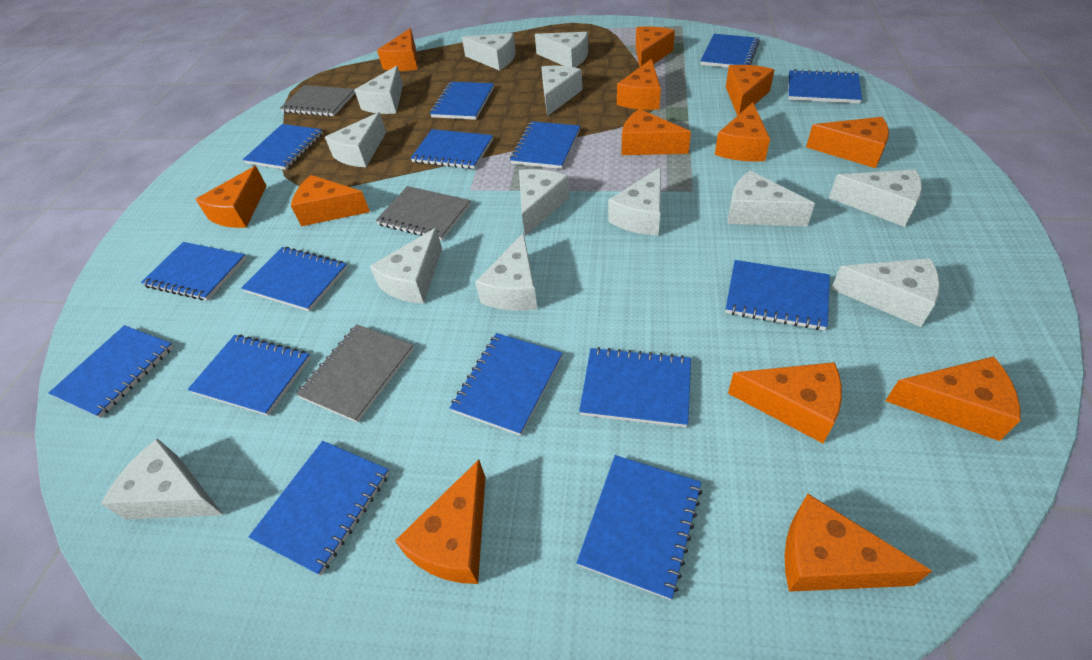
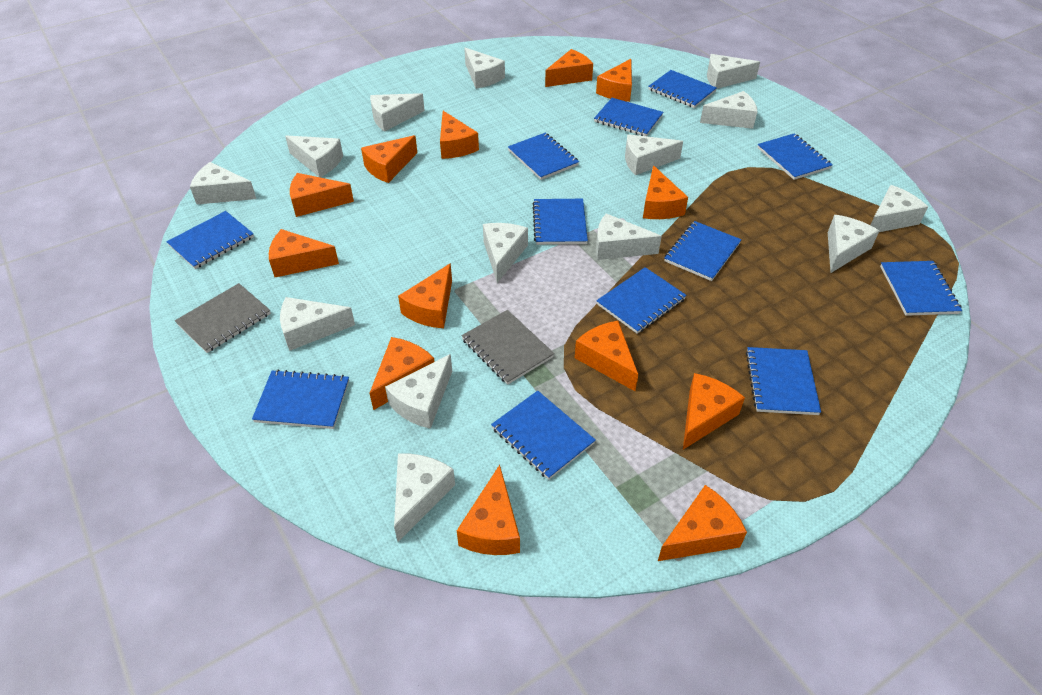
blue notebook: [48,325,174,418] [141,242,247,301] [187,335,311,416] [241,247,347,312] [243,124,323,170] [249,441,389,575] [411,129,493,169] [430,82,494,120] [450,333,563,436] [510,121,580,169] [577,455,702,600] [579,347,691,427] [700,34,760,68] [726,260,830,330] [788,69,862,104] = 15 -> [166,211,254,269] [252,370,349,429] [491,391,596,480] [508,133,579,180] [532,199,588,245] [594,98,663,136] [596,267,686,334] [648,70,717,108] [664,221,742,281] [746,347,821,415] [757,133,832,180] [880,261,962,316] = 12
grey notebook: [280,85,355,117] [296,324,414,423] [376,186,471,240] = 3 -> [175,283,271,353] [461,310,555,385] = 2
white cheese: [101,439,223,520] [325,112,386,167] [354,66,403,114] [370,228,442,304] [462,33,516,71] [475,233,537,311] [519,169,570,236] [535,32,588,68] [541,66,582,116] [608,167,661,236] [728,170,815,227] [829,169,922,227] [831,258,940,327] = 13 -> [190,162,256,204] [280,297,355,351] [285,135,343,177] [370,93,425,132] [385,354,452,429] [394,453,455,542] [464,48,505,89] [483,223,528,283] [596,213,662,260] [625,134,683,175] [700,91,758,129] [707,54,760,89] [828,215,879,273] [871,185,928,232] = 14

